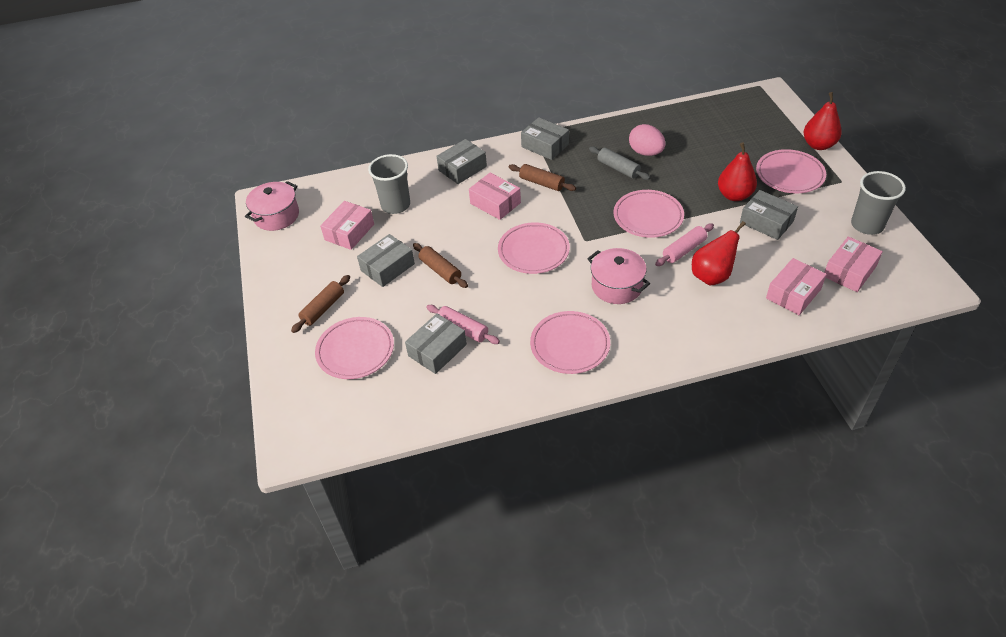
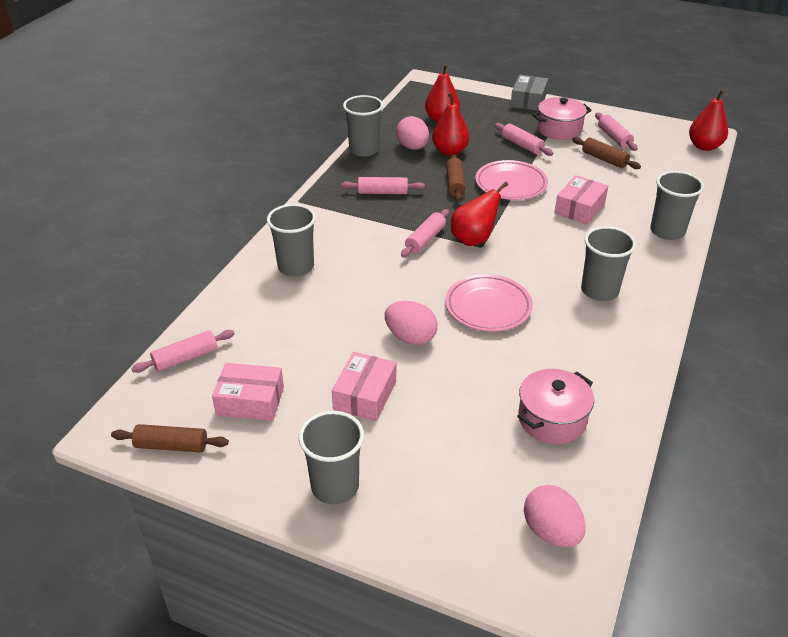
grey box: [357,234,415,287] [405,313,467,374] [436,139,487,184] [521,117,569,160] [740,190,798,240] = 5 -> [511,75,548,111] = 1
grey cup: [368,154,410,214] [851,171,906,235] = 2 -> [267,204,316,277] [299,411,364,504] [343,95,383,157] [581,226,636,301] [650,171,704,240] = 5
grey rolling pin: [589,146,650,180] = 1 -> none = 0
pink box: [320,201,374,250] [469,173,521,220] [766,258,827,315] [824,236,883,292] = 4 -> [212,363,284,421] [332,352,396,421] [555,175,608,225] = 3
pink egg: [629,124,666,156] = 1 -> [385,301,437,345] [396,116,429,150] [524,485,586,547] = 3
pink plate: [315,317,394,379] [498,222,570,274] [530,311,610,374] [614,190,684,238] [756,149,826,193] = 5 -> [445,274,533,332] [475,160,548,200] = 2
pink rolling pin: [426,305,500,344] [655,223,714,266] = 2 -> [131,330,234,373] [341,177,425,194] [401,209,449,257] [495,123,553,156] [595,113,638,151] = 5
red pear: [692,221,746,285] [718,143,757,201] [804,92,842,150] = 3 -> [425,64,460,123] [432,92,470,156] [451,182,508,246] [689,89,728,151] = 4

